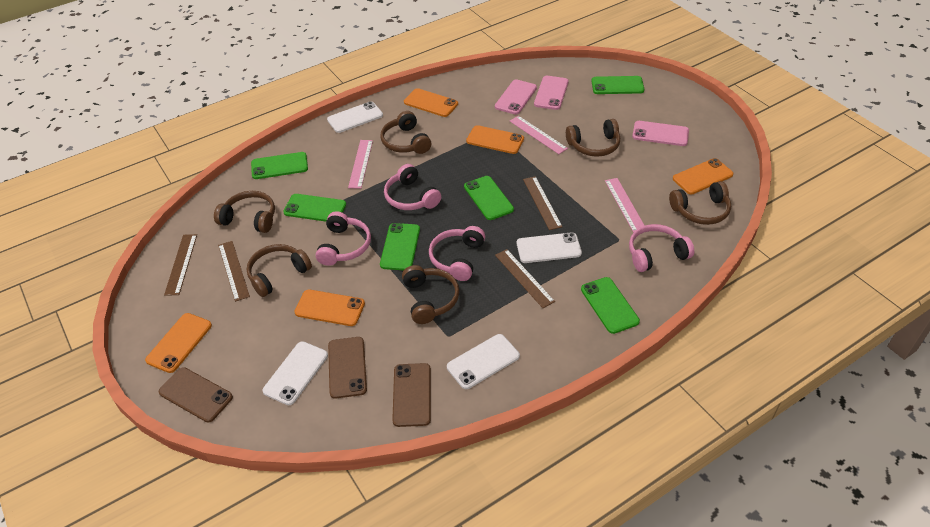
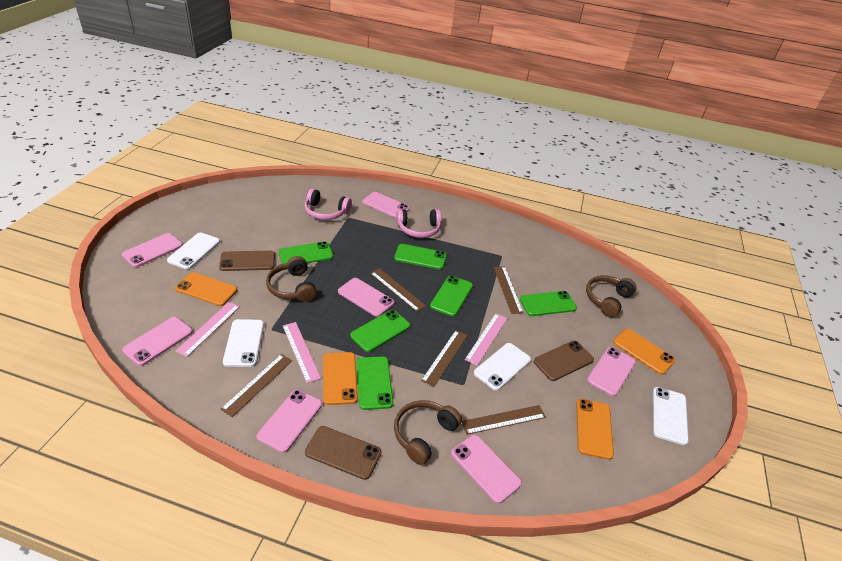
brown headphones: [214,191,275,233] [246,244,312,297] [380,111,431,154] [402,265,459,324] [566,119,620,157] [669,181,731,225] = 6 -> [266,256,317,302] [394,400,462,465] [586,275,636,317] = 3
brown ruler: [164,234,197,296] [218,241,250,302] [495,249,555,308] [523,176,563,230] = 4 -> [220,354,292,417] [370,268,426,312] [421,330,468,387] [462,405,546,435] [494,266,523,314] = 5
orange phone: [145,313,212,373] [294,289,365,326] [404,88,458,117] [466,125,524,154] [673,158,734,194] = 5 -> [175,272,237,306] [323,352,358,405] [576,399,614,460] [613,329,675,375] = 4
pink headphones: [315,211,371,266] [384,164,441,210] [429,226,485,281] [629,224,694,272] = 4 -> [304,189,352,220] [396,209,441,238] = 2
pink phone: [495,80,537,114] [534,76,569,110] [632,121,689,146] = 3 -> [122,233,183,267] [122,317,193,366] [257,389,322,453] [338,278,394,317] [362,192,410,218] [451,435,522,504] [587,347,636,396] = 7

